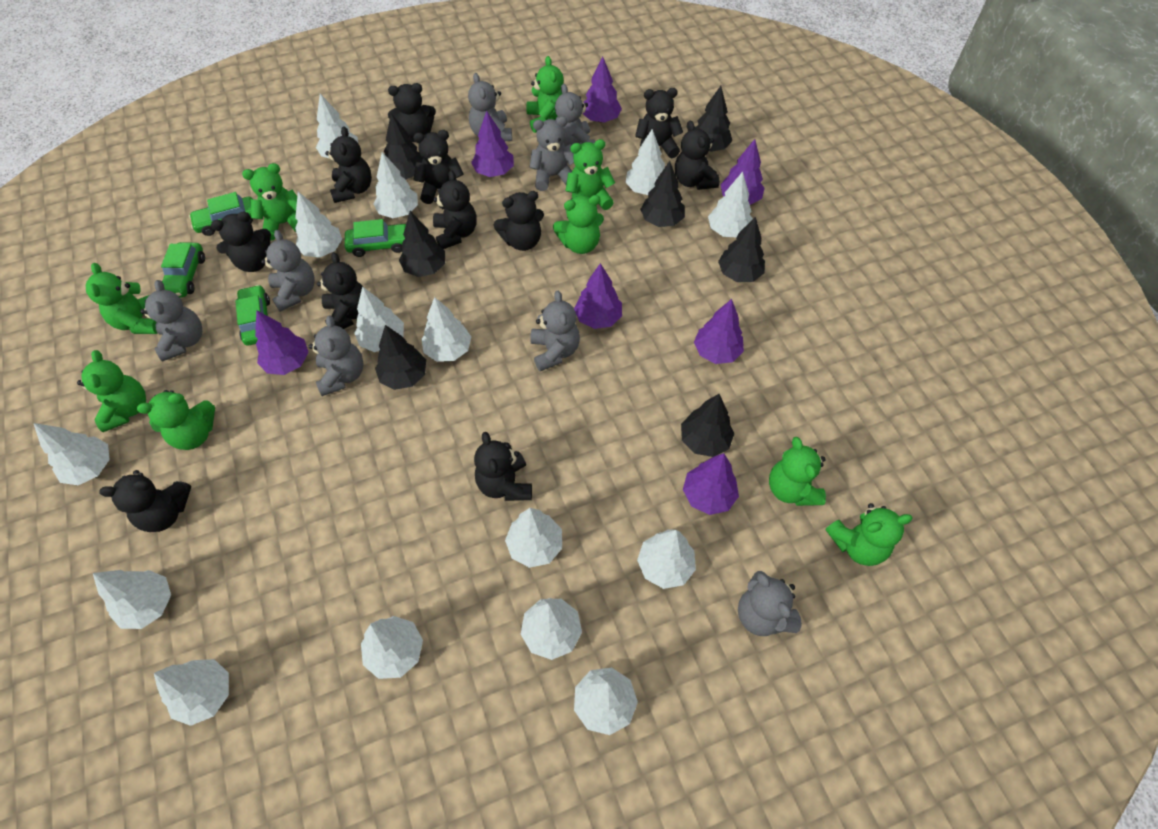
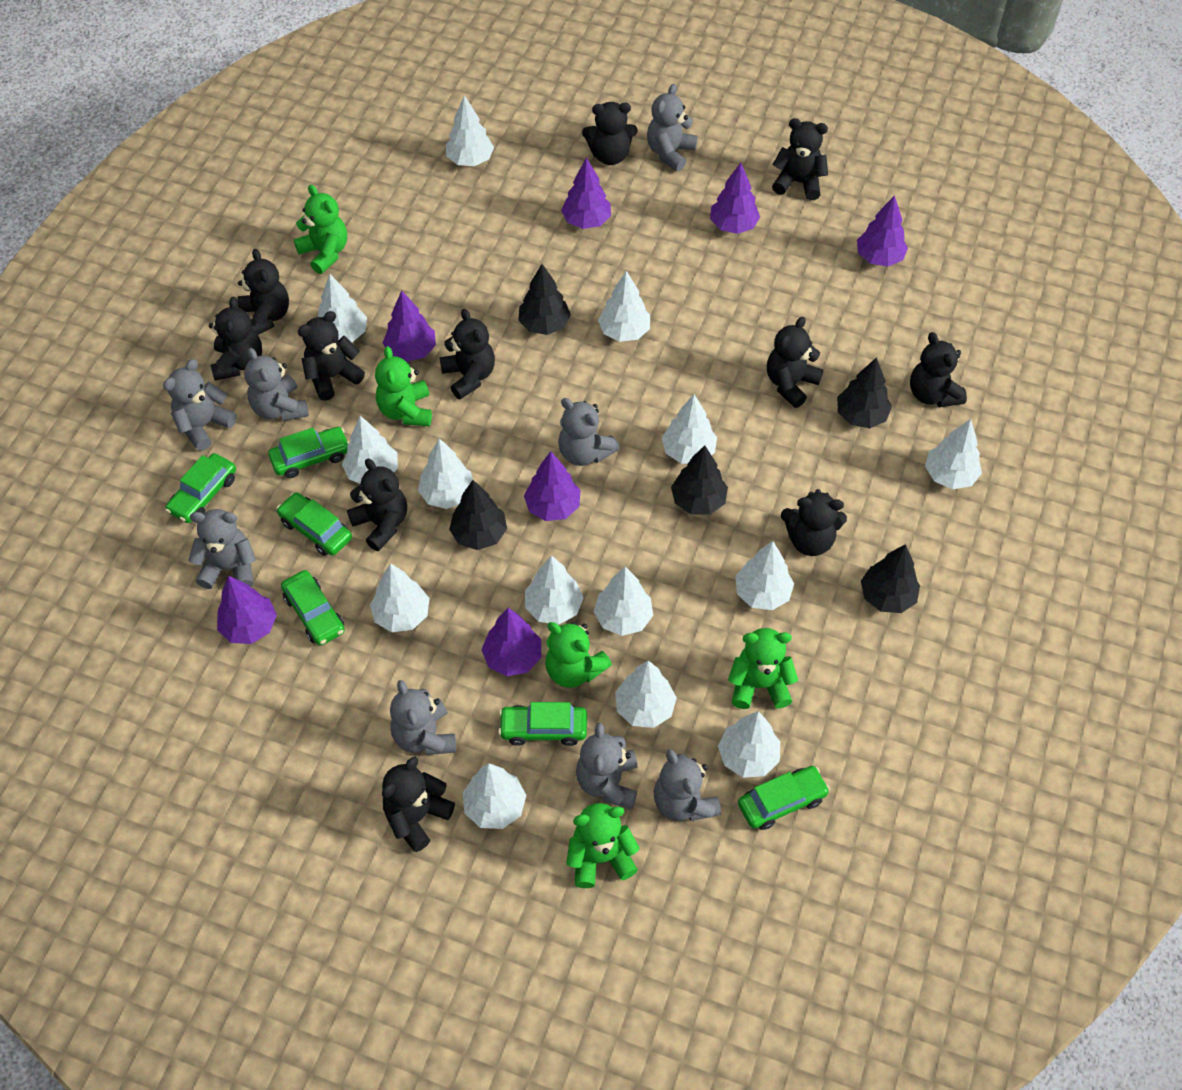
black tree: [375,325,426,390] [384,114,423,179] [399,211,445,277] [640,161,685,227] [681,394,734,457] [695,86,732,152] [718,216,765,282] = 7 -> [449,480,507,550] [518,264,571,335] [671,445,728,514] [837,357,892,428] [861,544,920,613] = 5
green car: [161,242,205,297] [189,192,253,236] [235,285,270,346] [345,219,406,257] = 4 -> [165,453,236,523] [268,427,349,478] [276,492,352,556] [281,570,345,646] [498,702,587,746] [738,766,830,830] = 6
green teddy bear: [77,350,146,432] [86,263,158,334] [137,390,215,450] [242,163,298,240] [526,56,564,133] [553,195,604,254] [566,139,615,210] [769,437,826,506] [825,503,912,566] = 9 -> [294,185,347,274] [375,346,432,426] [545,622,612,688] [566,803,640,888] [728,628,798,709] = 5
white tree: [34,423,110,485] [93,570,171,629] [154,659,229,726] [295,192,342,258] [316,94,358,158] [354,286,404,352] [361,616,423,679] [374,152,418,218] [421,297,471,362] [505,508,562,568] [521,598,582,660] [574,668,638,735] [625,129,665,195] [637,529,696,589] [708,172,753,237] = 15 -> [318,274,367,343] [342,416,398,484] [370,563,429,632] [418,438,473,509] [446,95,494,166] [463,764,526,829] [525,555,583,625] [594,566,653,636] [598,271,650,342] [615,660,677,728] [662,394,717,464] [718,711,780,778] [735,541,794,610] [925,419,982,489] = 14

